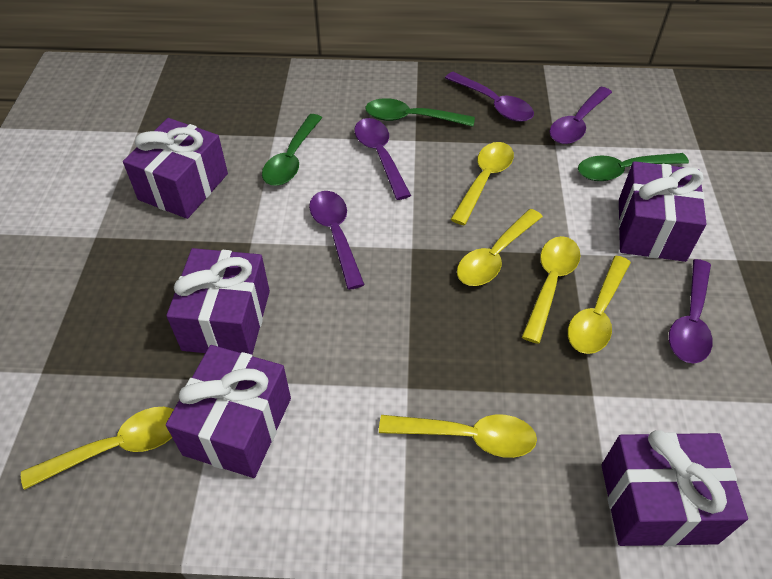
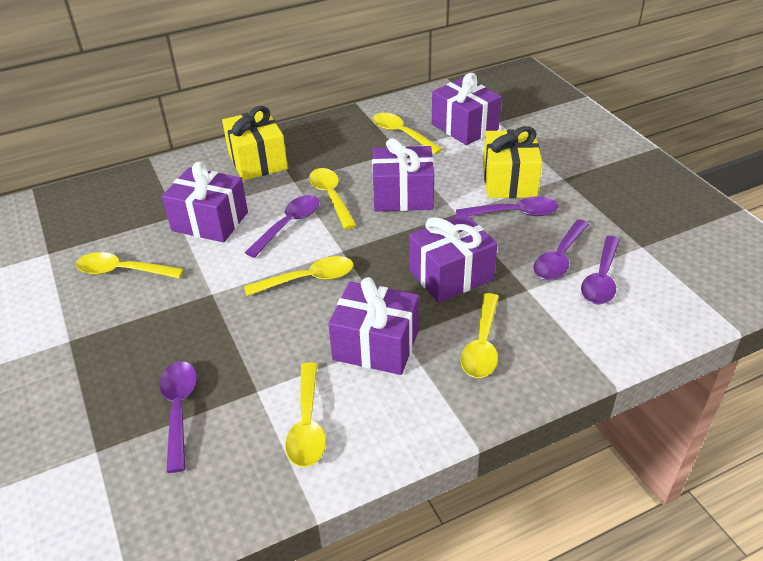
green spoon: [262,114,322,186] [365,98,475,127] [578,153,689,181] = 3 -> none = 0
yellow gift: none = 0 -> [222,106,288,181] [483,126,542,198] = 2

